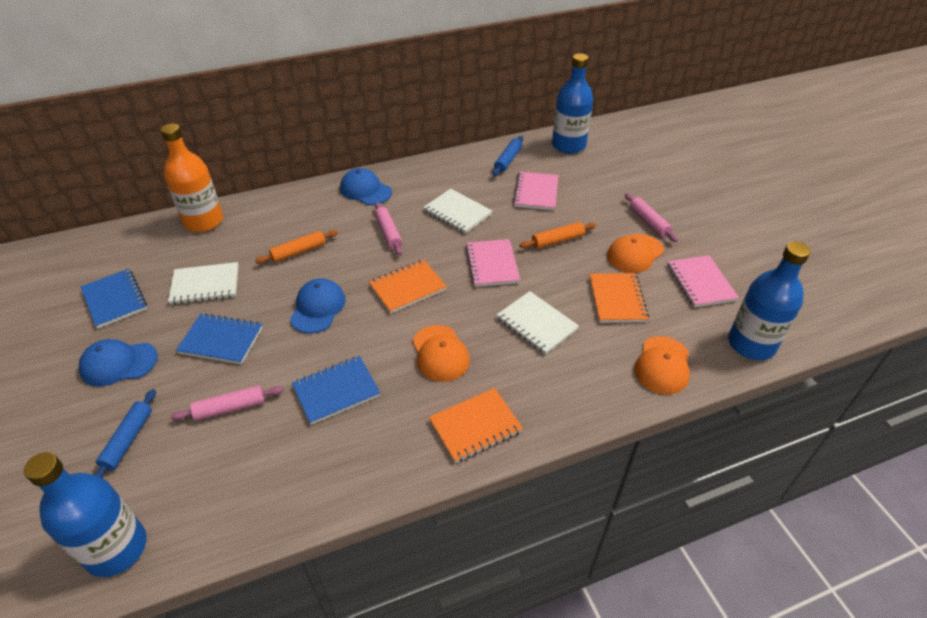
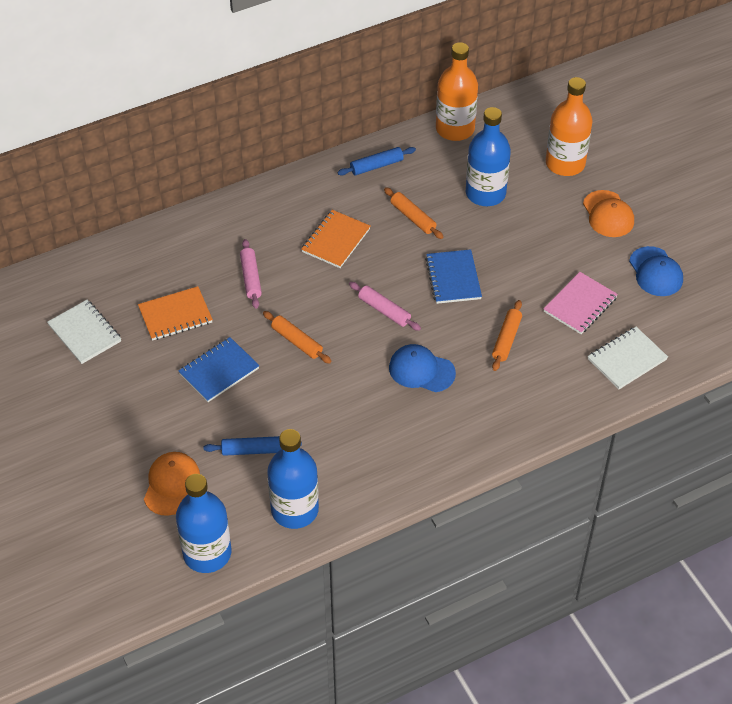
blue cap: [79,339,158,386] [290,278,345,333] [340,168,392,205] = 3 -> [389,344,456,392] [629,246,683,296] = 2
blue notebook: [81,269,147,329] [176,313,263,364] [292,356,380,425] = 3 -> [179,337,260,402] [425,249,482,304] = 2
orange bottle: [160,124,223,232] = 1 -> [436,42,478,141] [546,77,593,176] = 2
orange cap: [413,325,470,382] [607,234,664,273] [634,336,690,395] = 3 -> [144,452,200,516] [583,190,634,237] = 2
orange notebook: [369,260,447,314] [429,388,523,463] [589,273,649,323] = 3 -> [138,286,213,341] [301,210,370,268] = 2
orange rolling pin: [255,230,338,264] [520,222,596,249] = 2 -> [263,311,331,364] [384,187,443,239] [492,300,522,371] = 3
pink notebook: [465,239,520,287] [513,172,559,210] [667,255,739,308] = 3 -> [543,272,618,334] = 1
pink rolling pin: [171,386,283,420] [375,202,402,255] [625,193,678,242] = 3 -> [240,239,262,309] [349,282,421,331] = 2
white notebook: [168,262,239,305] [423,189,492,234] [496,291,579,355] = 3 -> [47,300,121,364] [588,327,668,389] = 2

